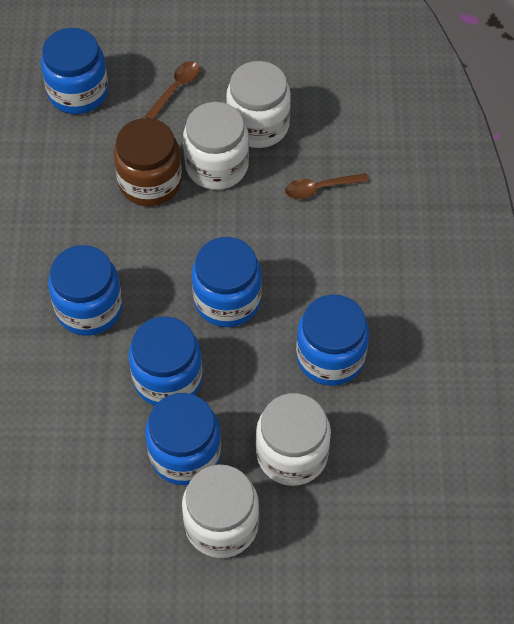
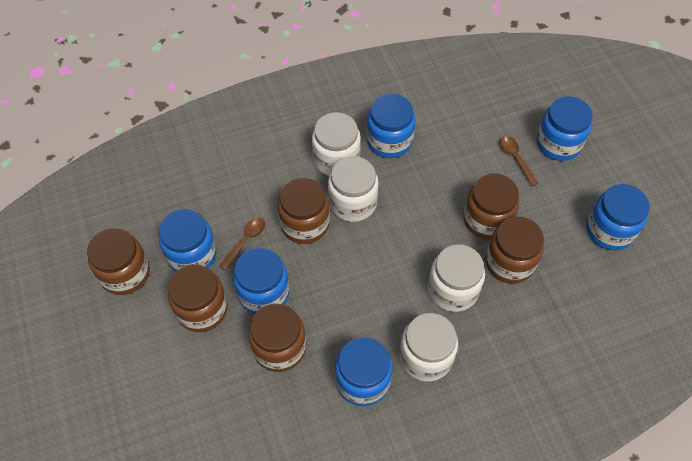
brown jar: [114,118,182,206] = 1 -> [87,228,150,295] [168,264,227,332] [248,303,306,372] [278,178,330,244] [463,173,519,240] [485,217,544,284] = 6

